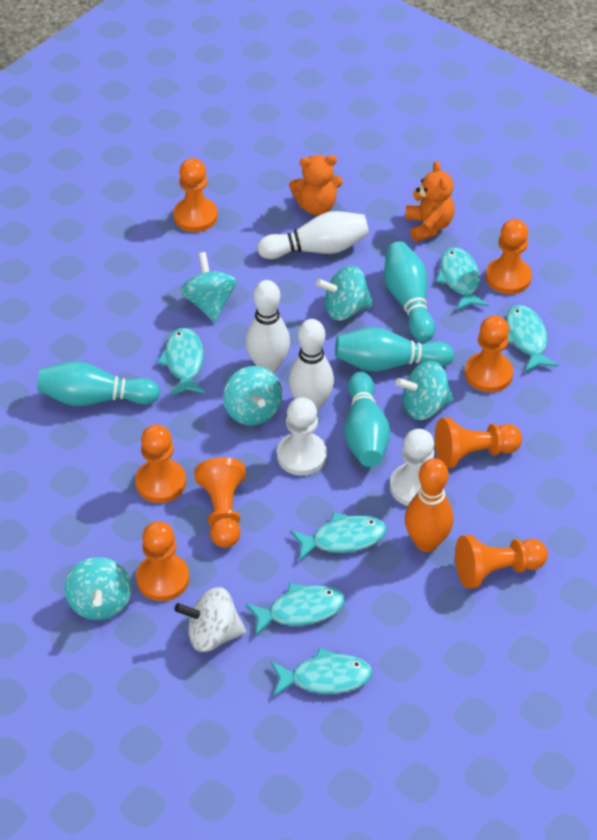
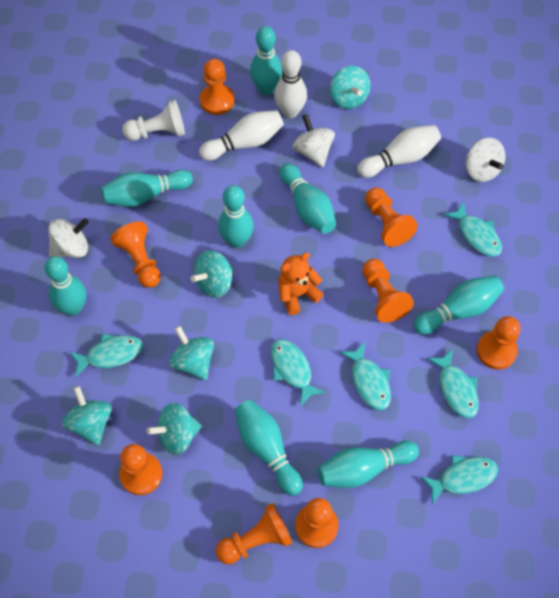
orange bowling pin: [405,458,453,552] = 1 -> none = 0
orange teddy bear: [289,155,343,215] [405,161,455,242] = 2 -> [278,253,323,315] = 1
turquoise bowling pin: [37,361,160,406] [335,327,454,371] [344,372,390,467] [384,242,435,342] = 4 -> [44,256,86,316] [101,170,193,207] [218,185,254,248] [235,400,303,496] [250,26,283,95] [280,163,336,234] [317,441,419,488] [413,275,504,334] = 8
white pawn: [277,397,327,476] [390,429,434,506] = 2 -> [122,100,185,141] = 1
white spinning top: [174,587,246,652] = 1 -> [48,218,89,258] [293,114,335,167] [466,138,506,182] = 3

